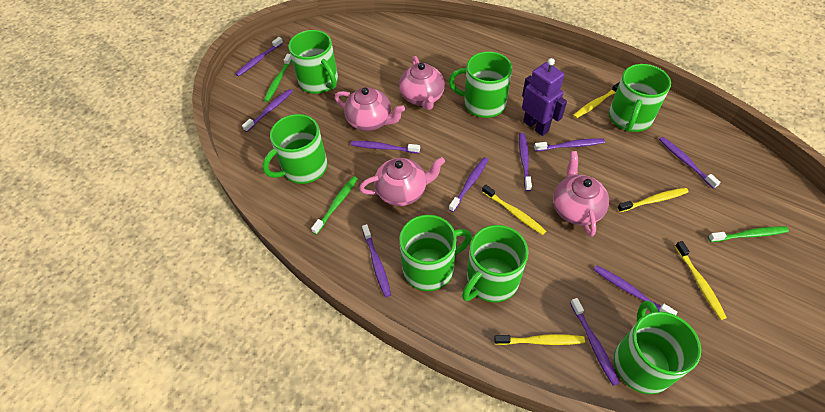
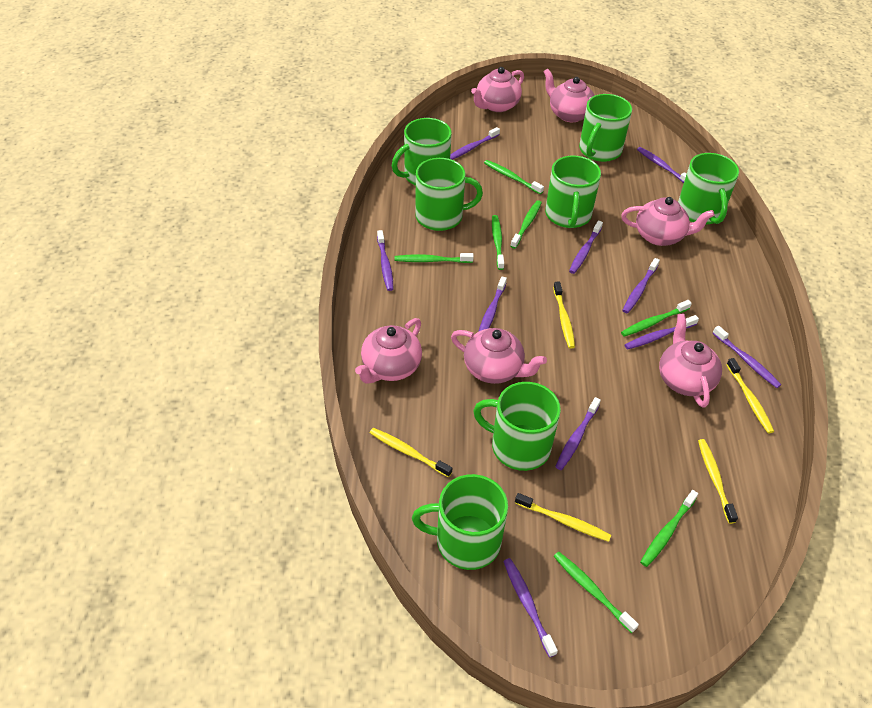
green toothbrush: [264,54,292,102] [311,176,358,235] [708,226,789,242] = 3 -> [395,253,474,263] [484,160,544,194] [492,215,504,270] [510,200,542,249] [554,552,639,633] [621,300,692,337] [640,490,698,567] = 7
pink teapot: [335,87,405,131] [359,157,445,206] [399,56,445,110] [553,151,609,237] = 4 -> [355,318,422,384] [451,328,547,384] [471,67,524,112] [543,69,595,122] [621,197,715,246] [659,314,722,408] = 6
purple robot: [522,58,567,136] = 1 -> none = 0

